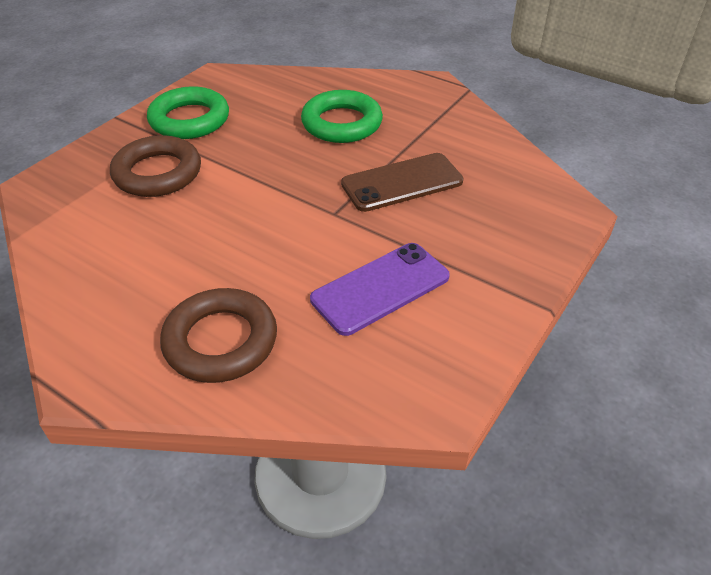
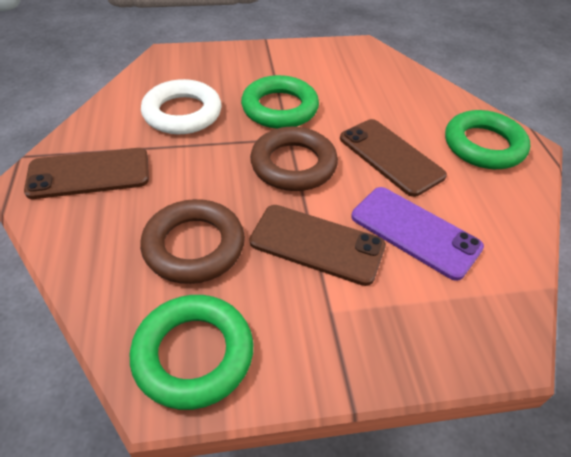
brown phone: [341,153,463,212] = 1 -> [24,148,149,199] [250,205,386,286] [340,119,447,197] = 3
green ring: [147,86,229,139] [301,90,383,143] = 2 -> [130,295,253,410] [241,75,319,129] [445,110,530,169] = 3
white ring: none = 0 -> [141,79,221,134] = 1

